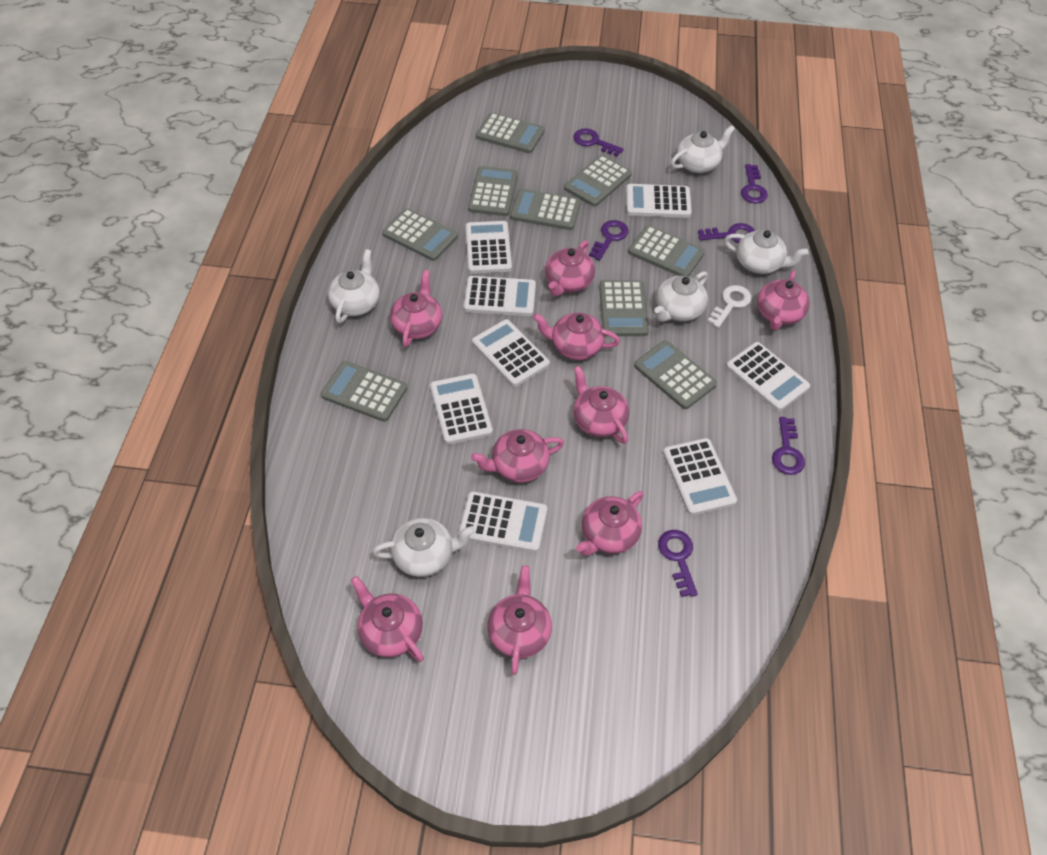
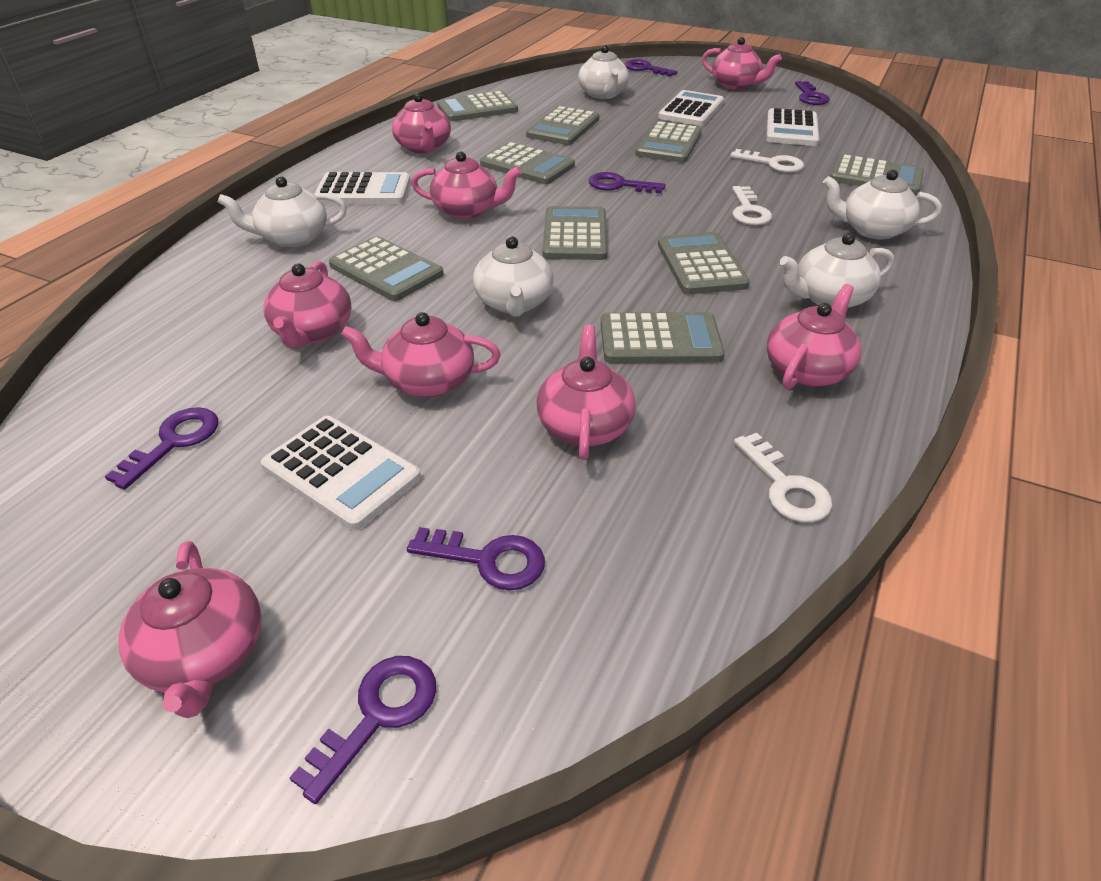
pink teapot: [351,576,424,662] [390,270,442,347] [471,429,564,483] [487,565,552,675] [533,312,620,360] [545,240,595,296] [573,366,629,444] [576,491,644,556] [757,270,810,331] = 9 -> [118,541,262,718] [263,261,351,348] [341,312,501,397] [392,93,451,153] [411,151,522,219] [536,324,636,460] [702,37,782,90] [767,284,861,389] = 8
white calculator: [430,374,493,444] [458,491,547,552] [464,276,536,316] [465,221,512,274] [472,319,550,387] [626,184,692,218] [663,438,737,515] [726,342,810,411] = 8 -> [261,416,421,530] [314,172,410,204] [658,90,724,126] [766,108,819,146] = 4
white key: [707,285,752,328] = 1 -> [730,149,804,173] [732,186,772,225] [734,433,832,523] = 3

